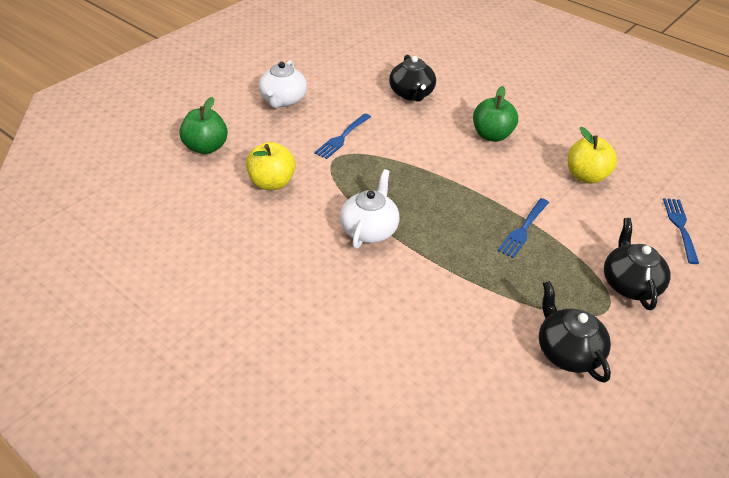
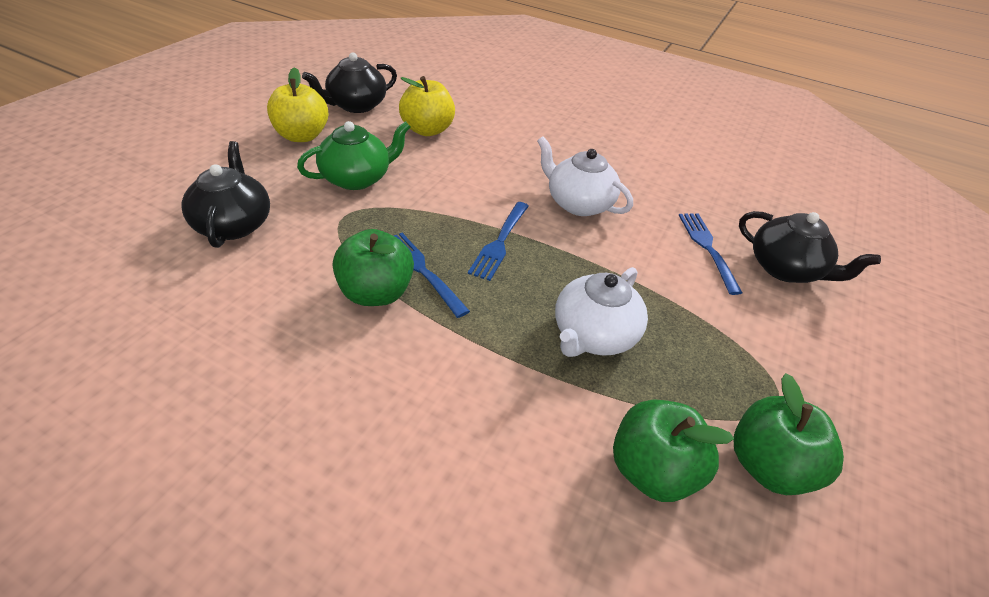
green apple: [179,97,228,154] [473,86,518,142] = 2 -> [333,229,414,306] [613,400,734,502] [733,373,844,495] = 3
green teapot: none = 0 -> [297,121,410,190] = 1

